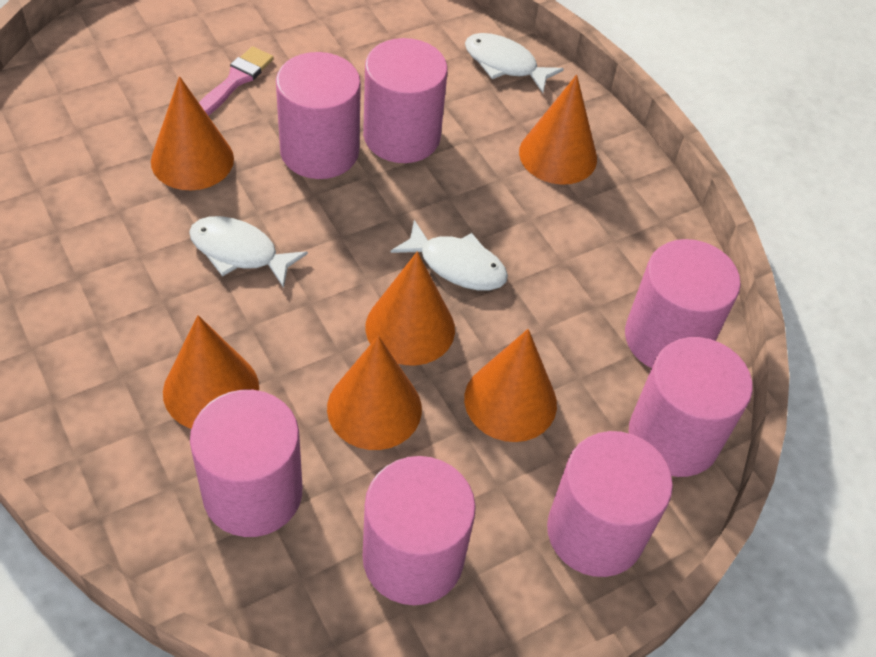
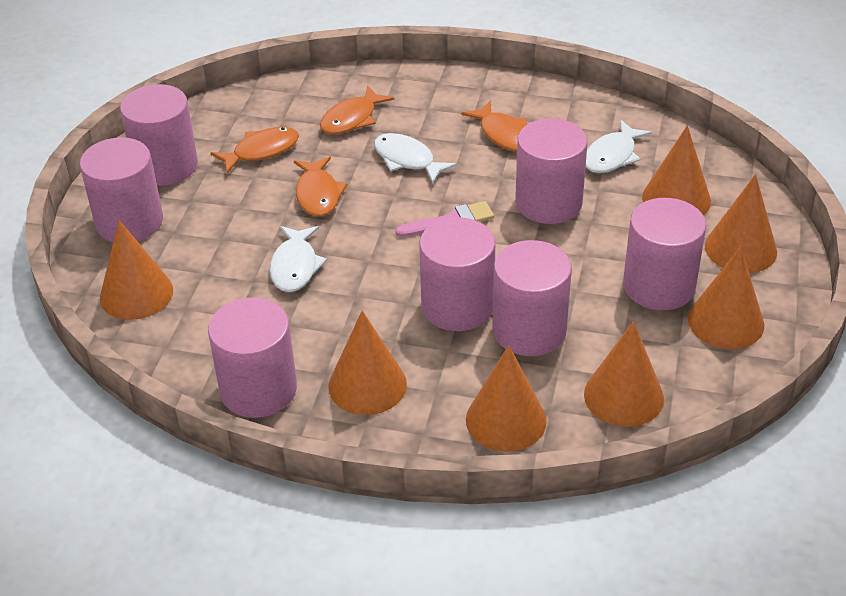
orange cone: [151,76,234,191] [163,315,259,429] [327,336,422,450] [365,251,455,366] [464,329,557,442] [519,74,597,185] = 6 -> [100,220,173,320] [329,311,407,415] [466,345,547,452] [584,321,664,427] [642,125,711,215] [688,246,764,349] [705,174,777,273] = 7
orange fish: none = 0 -> [210,127,299,173] [294,156,348,217] [320,85,394,135] [462,101,527,152] = 4

